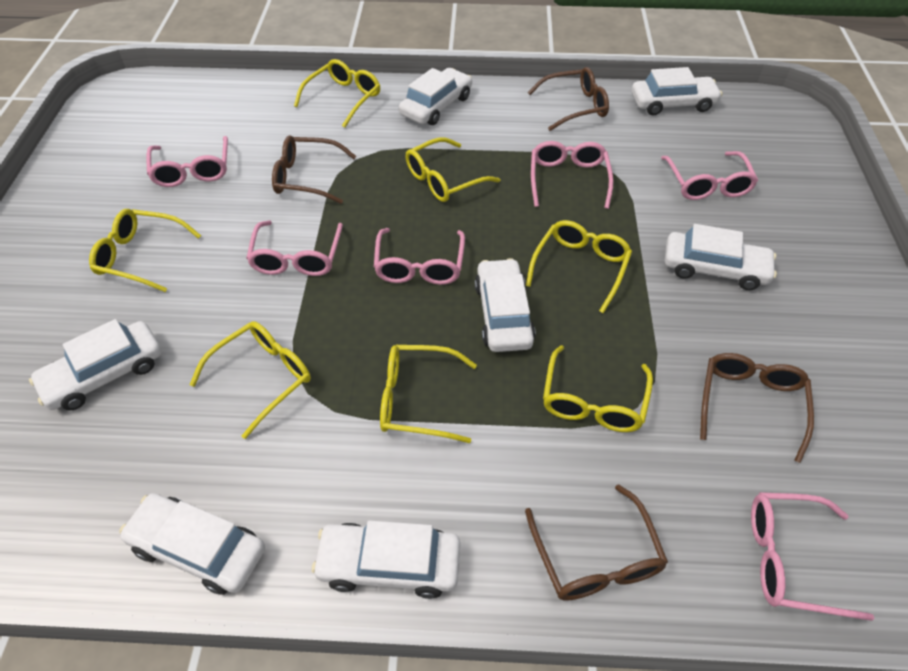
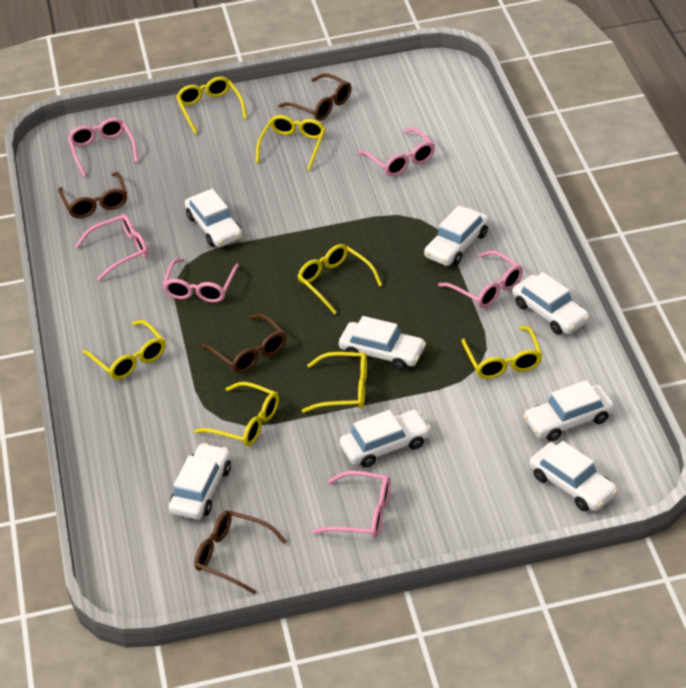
white car: [29,319,162,411] [120,493,265,595] [312,520,460,599] [399,68,472,125] [475,258,536,352] [632,67,722,115] [665,224,777,290] = 7 -> [169,443,231,519] [185,189,242,247] [339,316,426,370] [340,410,431,468] [424,206,489,266] [512,272,590,335] [523,380,615,441] [530,441,618,511] = 8

